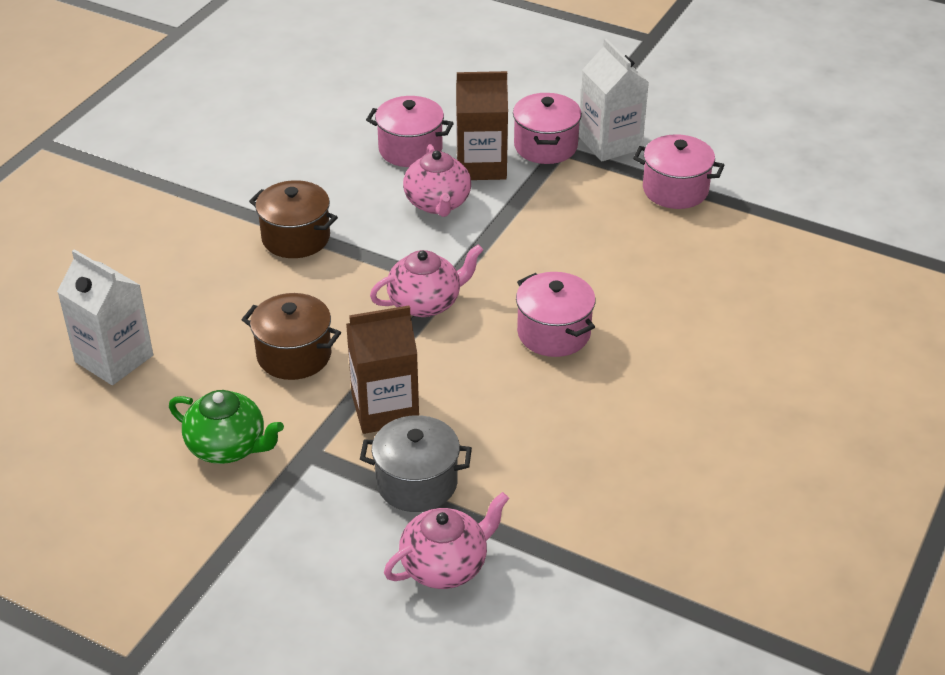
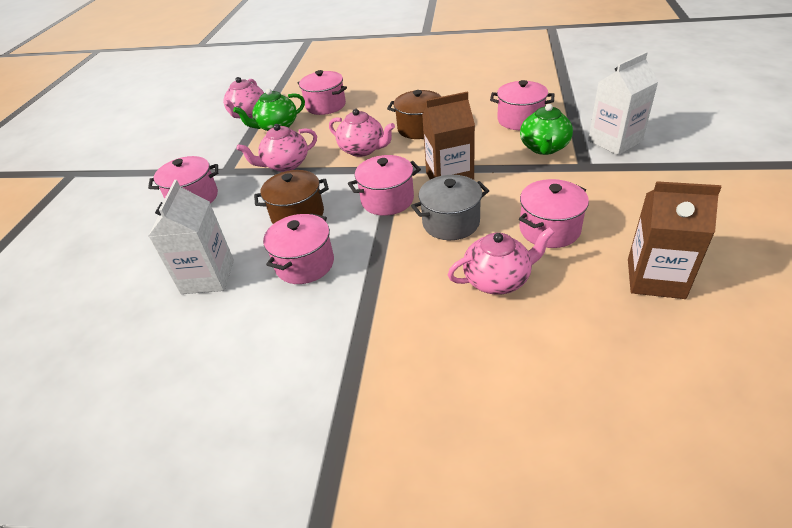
green teapot: [169,390,284,464] = 1 -> [233,89,305,131] [520,104,573,155] = 2
pink pot: [366,96,454,167] [513,93,582,164] [516,272,596,357] [633,134,725,209] = 4 -> [148,156,218,204] [263,213,334,284] [298,70,347,115] [348,155,421,216] [490,80,554,130] [519,179,589,248] = 6
pink teapot: [370,244,483,317] [384,492,509,589] [403,144,471,217] = 3 -> [223,77,264,119] [237,124,317,172] [329,109,395,157] [448,227,555,295] = 4

